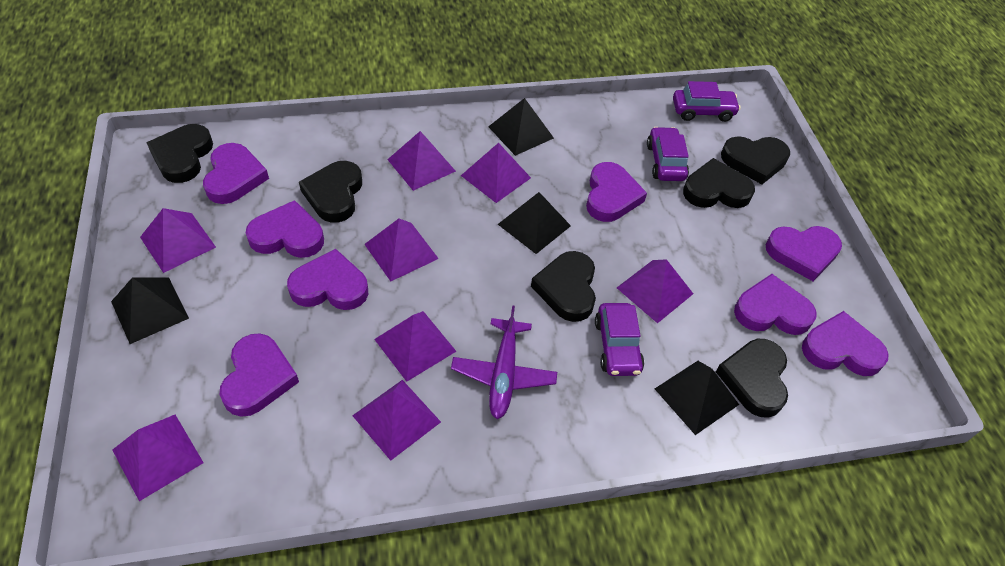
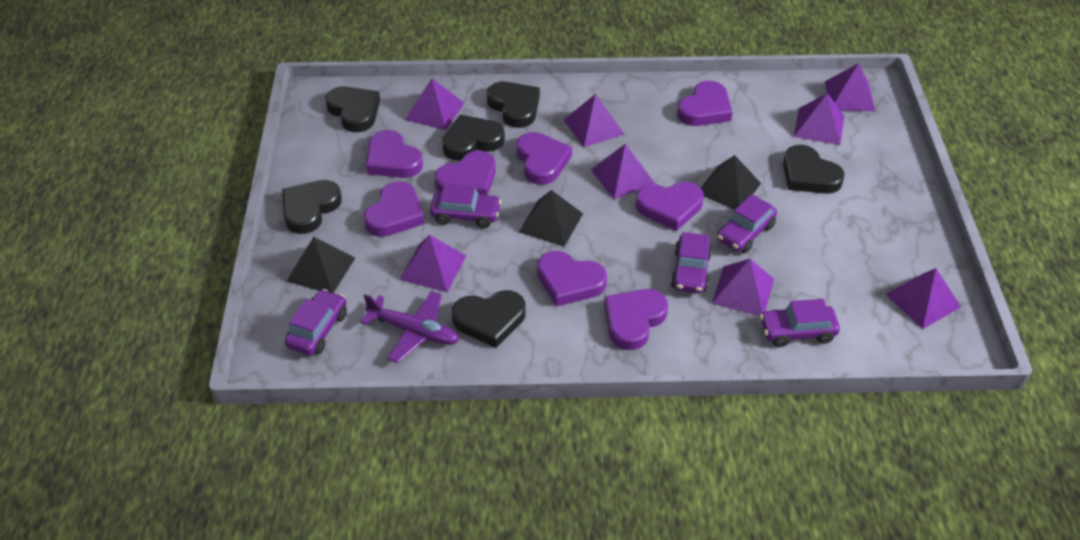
black pyramid: [111,278,189,344] [488,98,554,156] [498,192,571,254] [655,361,739,435] = 4 -> [286,237,355,293] [519,190,583,247] [701,155,761,210] = 3
purple car: [595,303,644,376] [647,127,689,181] [673,81,741,122] = 3 -> [285,289,347,355] [430,183,501,228] [671,232,712,293] [717,194,777,253] [760,299,840,347] = 5

